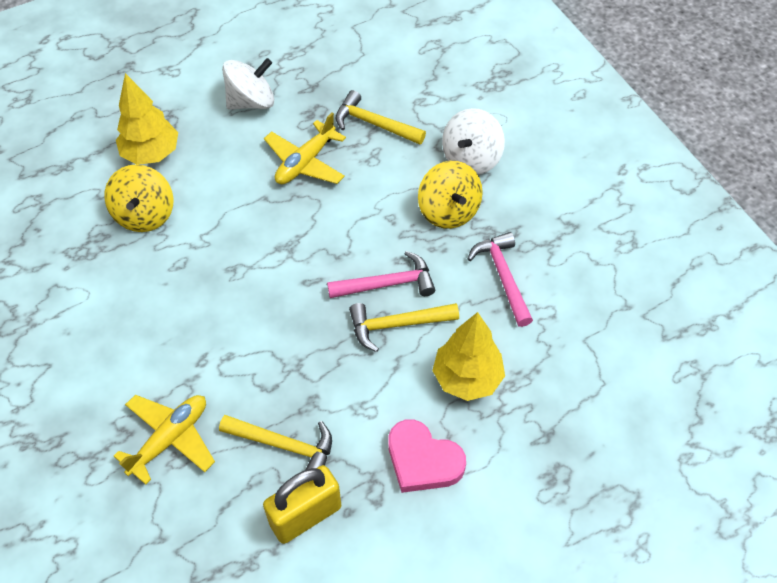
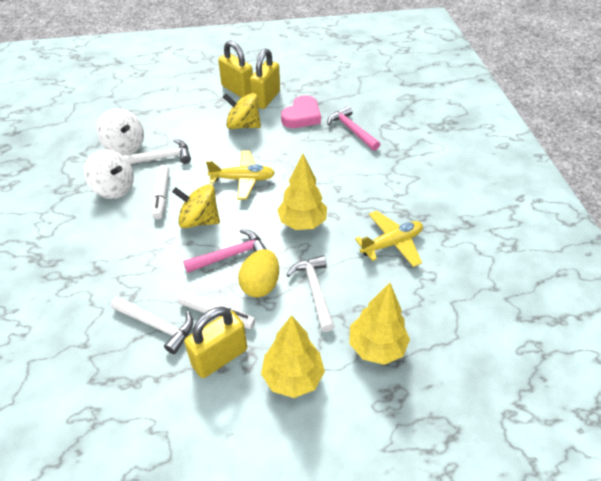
white hammer: none = 0 -> [111,296,193,354] [123,139,191,164] [287,255,335,332] = 3
white marker: none = 0 -> [152,165,169,219] [178,291,256,329] = 2
yellow egg: none = 0 -> [238,249,279,298] = 1
yellow hammer: [219,415,332,470] [335,90,426,145] [349,303,459,352] = 3 -> none = 0
yellow padlock: [263,465,341,544] = 1 -> [184,307,247,378] [218,41,253,98] [250,49,280,109] = 3
yellow tree: [116,73,178,165] [432,312,505,401] = 2 -> [261,315,325,398] [277,153,327,230] [349,283,410,365] = 3

